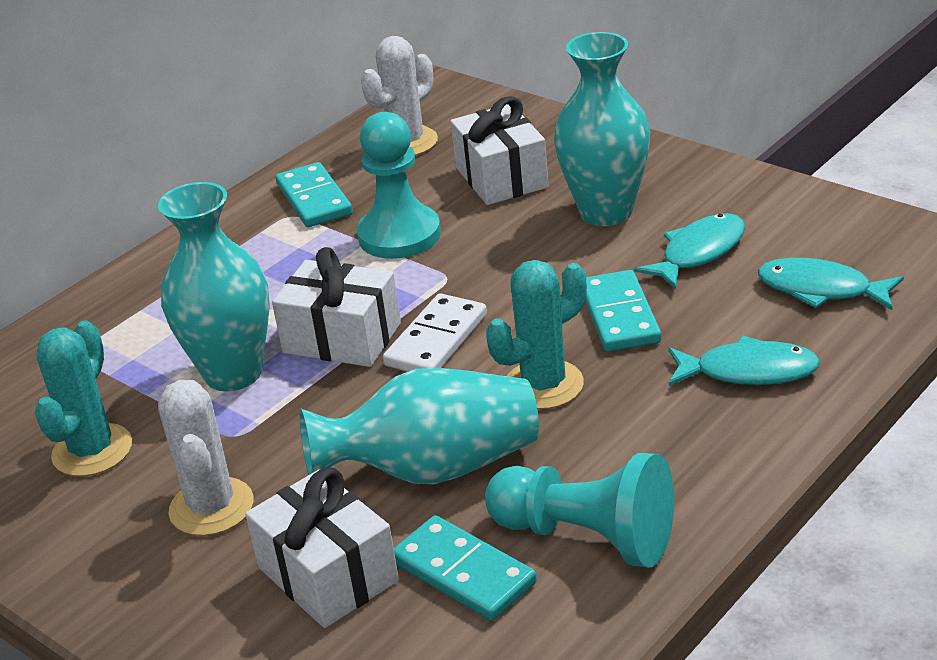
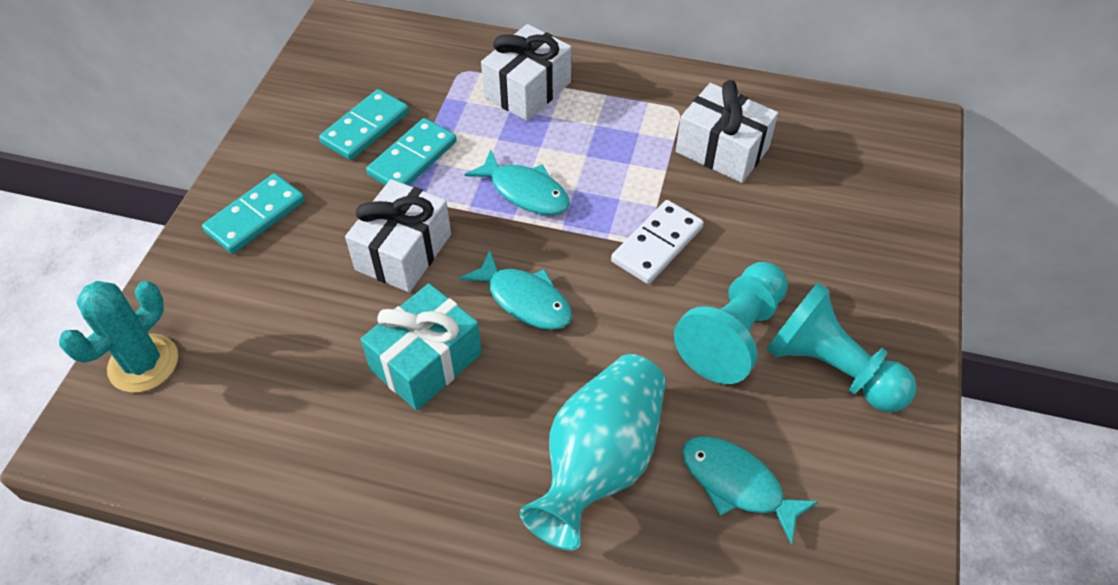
turquoise cactus: [35,320,132,476] [486,260,587,409] = 2 -> [59,281,178,393] = 1
turquoise gift: none = 0 -> [360,283,482,410] = 1
turquoise vase: [158,182,270,391] [299,368,539,485] [554,32,650,226] = 3 -> [520,354,666,550] = 1
white cactus: [158,380,254,536] [361,36,438,156] = 2 -> none = 0

